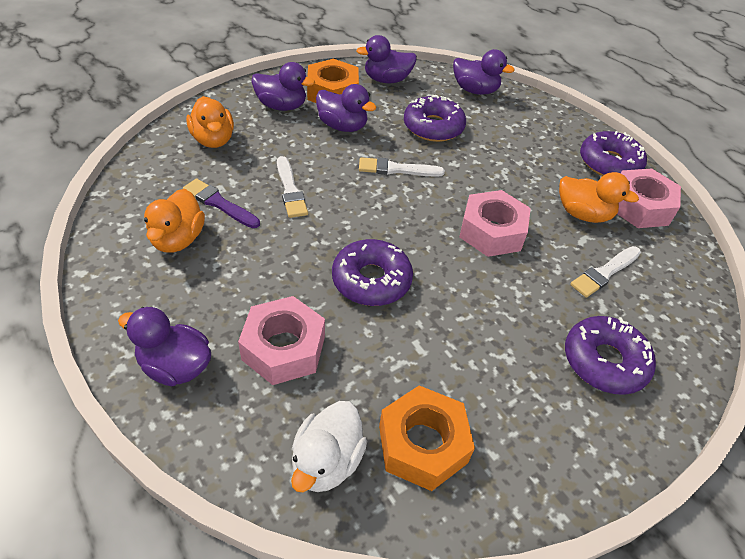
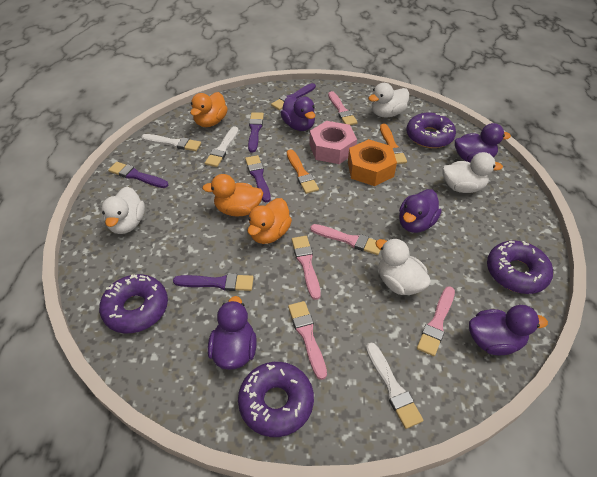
orange brush: none = 0 -> [287,149,319,194] [380,124,407,164] = 2
orange nut: [307,59,359,103] [379,386,475,491] = 2 -> [348,139,397,186] = 1
pink brush: none = 0 -> [288,301,327,380] [292,236,321,300] [310,224,380,255] [328,91,358,125] [417,286,455,356] = 5
pink nut: [238,296,325,385] [459,190,531,257] [617,169,681,228] = 3 -> [309,121,357,164] = 1
purple brush: [183,178,260,228] = 1 -> [108,162,168,188] [173,273,254,291] [245,155,271,202] [248,112,264,153] [271,83,316,110] = 5
white duck: [291,401,367,492] = 1 -> [101,187,145,234] [368,83,409,117] [376,238,431,295] [442,152,503,193] = 4

